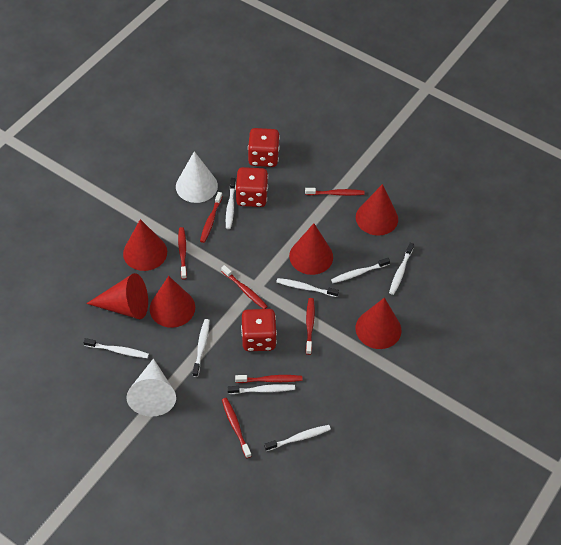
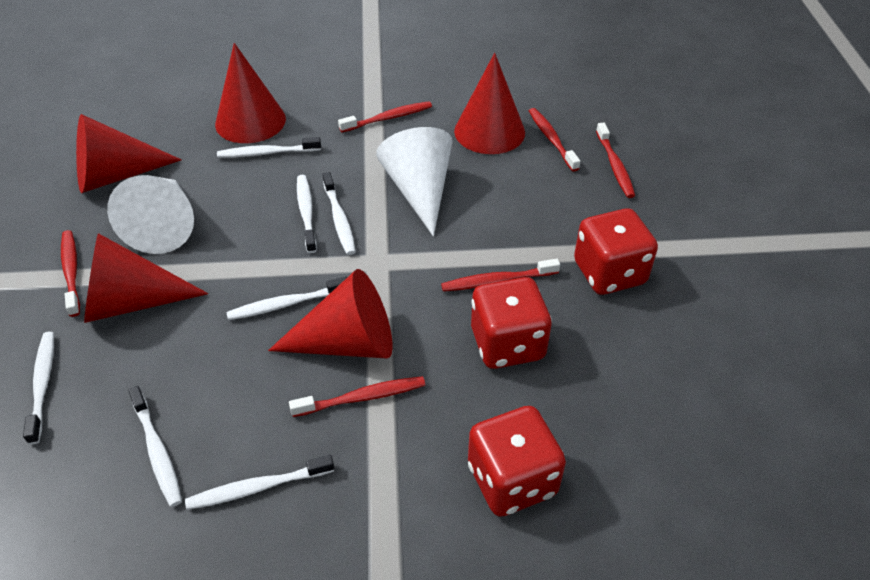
red cone: [86,273,148,319] [123,219,167,271] [150,276,195,328] [289,223,333,275] [356,184,398,236] [356,298,401,349] = 6 -> [76,114,181,193] [84,233,208,323] [215,43,286,143] [268,269,393,359] [454,53,525,154] = 5
red toothbrush: [178,227,187,279] [200,192,223,243] [221,265,268,309] [222,398,251,458] [235,375,303,383] [305,188,365,196] [306,298,315,355] = 7 -> [61,230,80,317] [289,376,425,417] [338,101,432,132] [441,259,560,292] [529,108,580,172] [596,123,635,198] = 6
white toothbrush: [83,338,149,358] [193,319,210,377] [226,178,236,229] [227,384,295,394] [264,425,331,451] [276,278,339,297] [331,258,390,283] [389,243,414,295] = 8 -> [23,332,54,445] [128,386,182,507] [185,455,334,510] [217,137,321,158] [226,277,347,320] [297,175,317,253] [322,172,356,255] = 7

